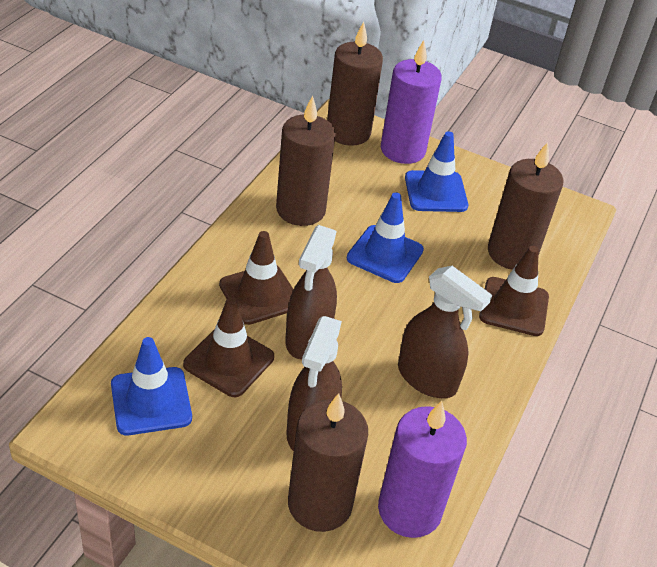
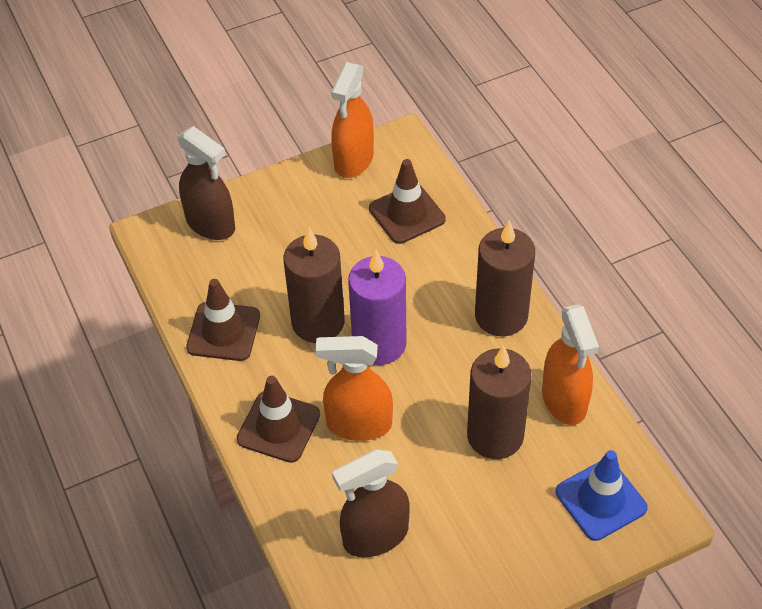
blue traffic cone: [111,337,192,435] [347,192,424,283] [405,131,468,212] = 3 -> [556,450,648,541] = 1
brown candle: [276,96,336,226] [288,393,368,532] [327,22,383,146] [488,142,563,270] = 4 -> [284,228,345,343] [467,345,531,459] [475,220,535,336] = 3
brown spray bottle: [285,225,337,360] [286,316,342,451] [398,266,492,398] = 3 -> [177,126,235,240] [332,449,410,557] = 2
orange spray bottle: none = 0 -> [315,336,393,441] [331,62,374,178] [542,304,599,425] = 3
purple candle: [378,401,467,538] [381,40,442,164] = 2 -> [348,250,407,365] = 1

